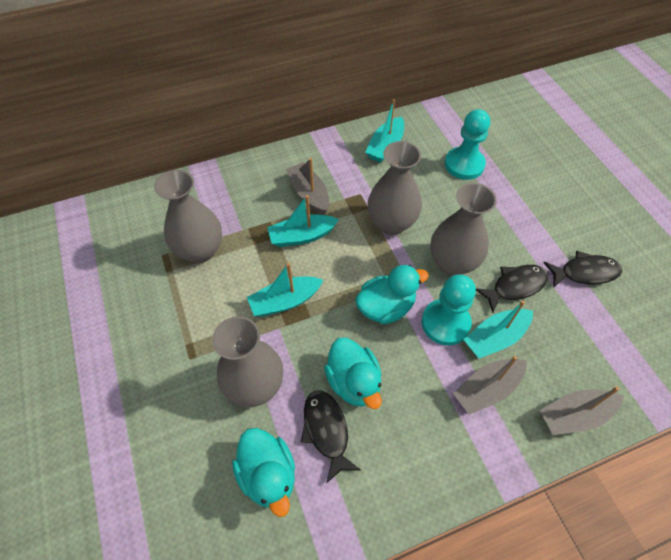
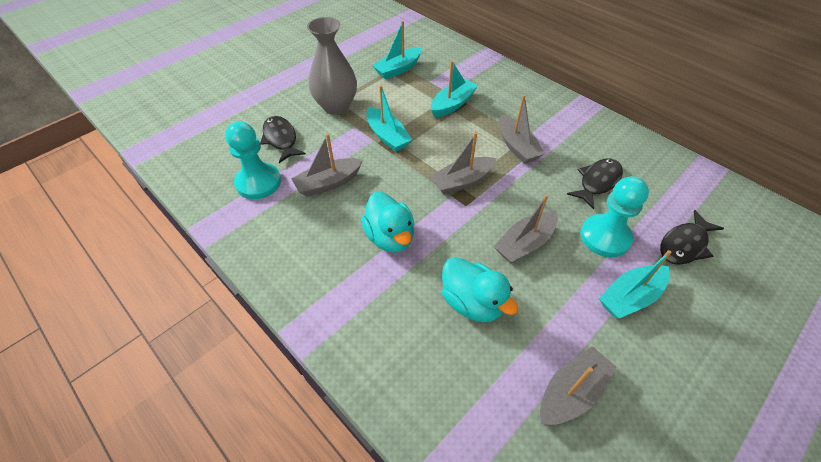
grey boat: [286,158,329,214] [453,356,527,415] [540,387,624,435] = 3 -> [291,134,363,197] [430,132,497,195] [494,194,558,263] [499,95,545,164] [540,346,617,425] = 5
grey vase: [154,170,222,263] [212,316,283,407] [368,141,422,235] [430,183,497,276] = 4 -> [307,17,357,115] = 1
turquoise duck: [232,428,295,517] [324,338,382,409] [355,265,429,324] = 3 -> [361,192,415,253] [442,257,518,322] = 2

